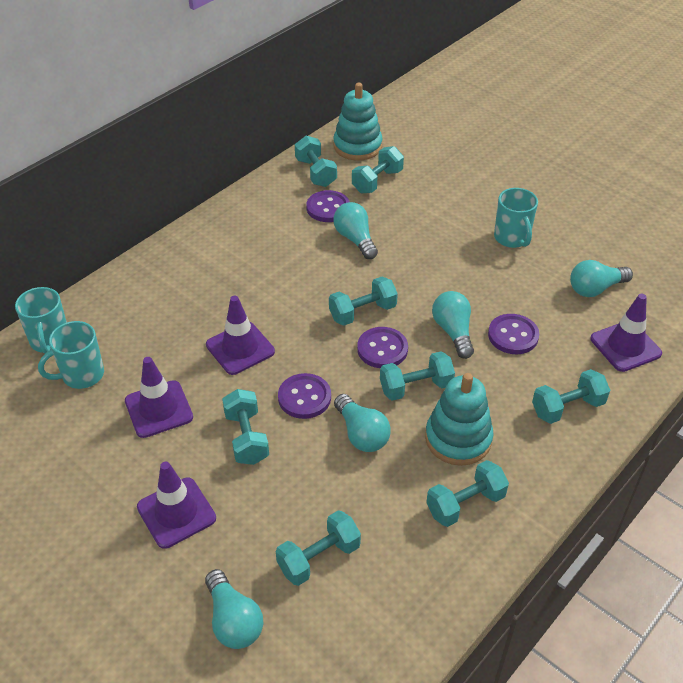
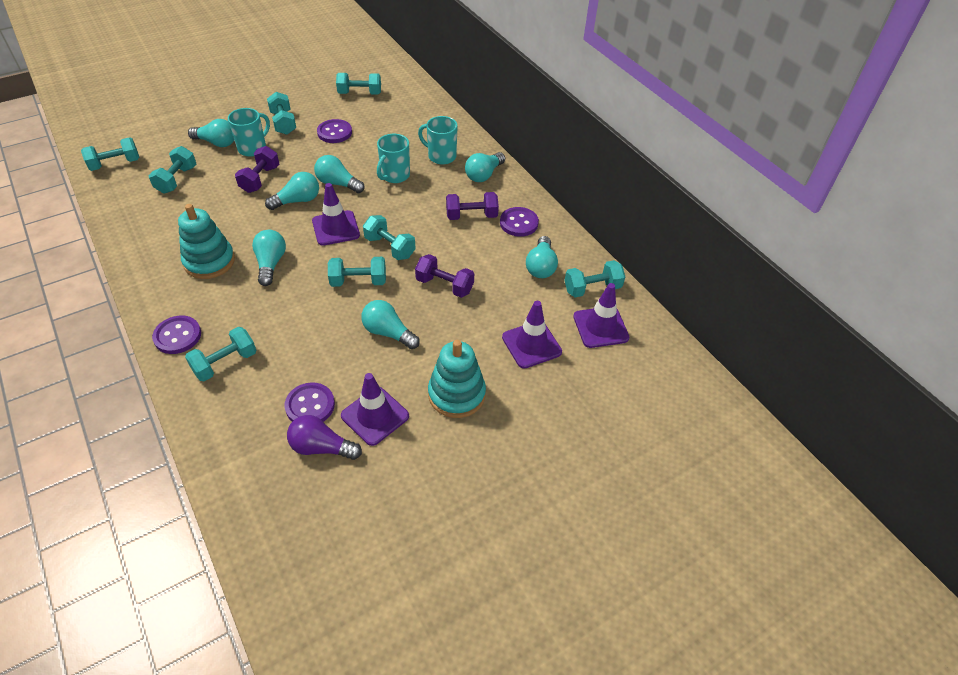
purple dumbbell: none = 0 -> [235,146,279,193] [415,254,474,298] [446,192,499,220] = 3
purple light bulb: none = 0 -> [287,415,362,460] = 1
turquoise light bulb: [205,569,264,649] [333,202,378,259] [334,394,391,452] [432,291,474,359] [570,260,633,297] = 5 -> [188,119,234,147] [252,230,286,286] [265,172,319,210] [314,155,365,193] [361,300,420,349] [465,152,505,182] [526,236,558,278] = 7

